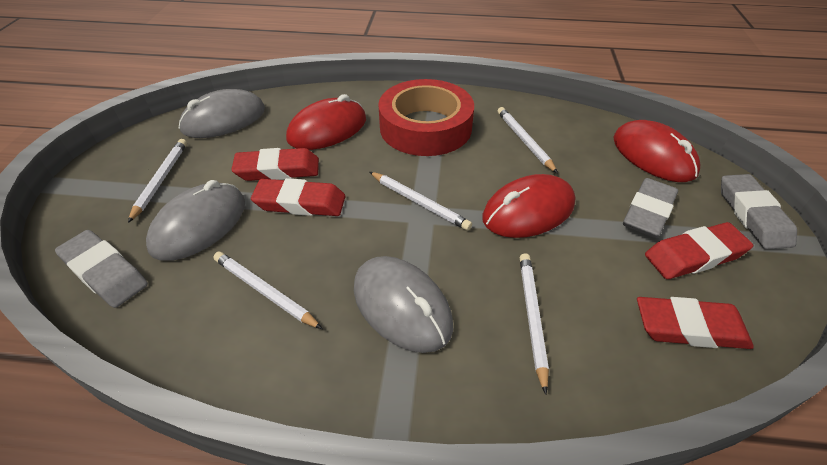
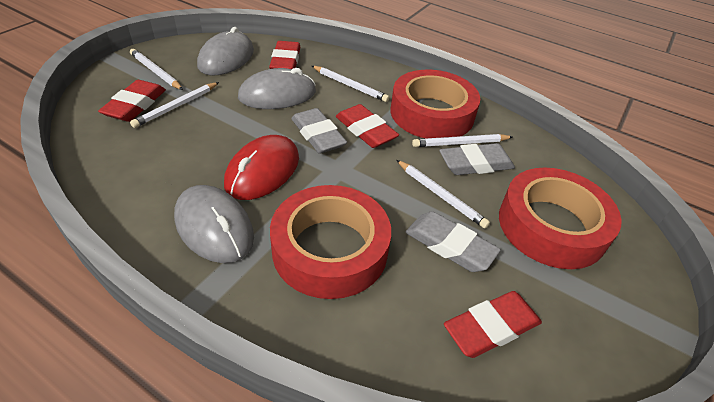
red mouse: [286,94,366,150] [482,174,575,238] [613,120,700,182] = 3 -> [224,135,299,200] = 1
red tape: [378,79,474,156] = 1 -> [270,185,391,299] [391,70,480,138] [499,168,622,269] = 3

